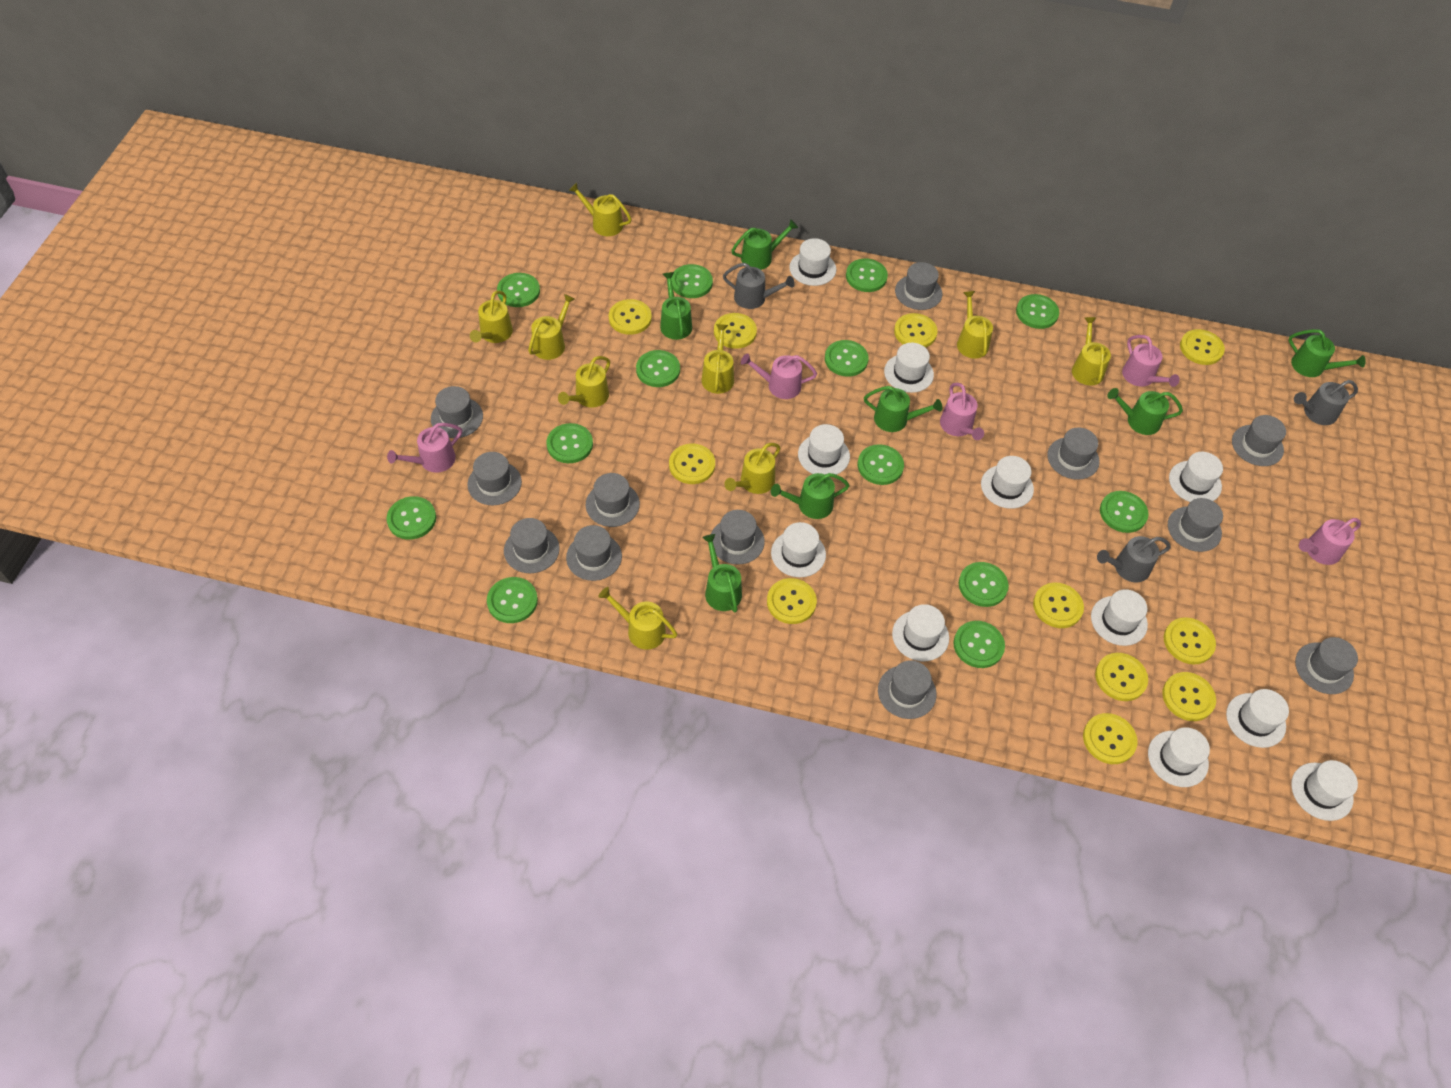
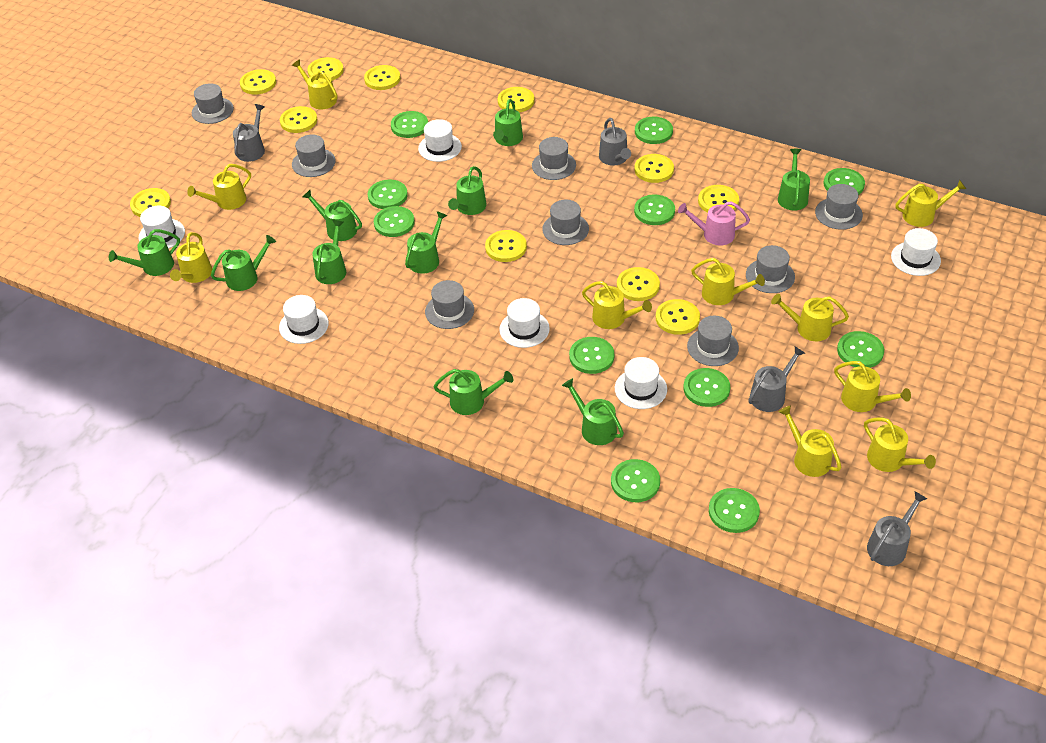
green button: [386,496,436,540] [487,577,538,623] [497,273,540,307] [546,423,593,463] [636,350,680,387] [671,264,713,298] [825,340,869,377] [846,259,888,292] [858,444,904,485] [954,621,1005,668] [959,562,1009,607] [1016,294,1059,329] [1100,491,1149,533] = 13 -> [368,179,408,209] [374,206,415,237] [391,111,428,138] [569,337,614,374] [611,459,660,502] [634,194,675,225] [635,117,673,144] [683,368,730,407] [709,488,760,533] [824,168,865,194] [837,331,884,368] = 11
green watering can: [660,272,692,340] [702,534,742,613] [731,219,798,270] [771,473,850,519] [864,386,942,432] [1108,388,1183,435] [1288,329,1366,377] = 7 -> [109,229,180,276] [211,235,276,291] [303,190,362,241] [312,220,346,284] [405,211,447,274] [434,369,513,415] [448,166,486,215] [493,99,523,146] [562,378,624,445] [778,149,810,211] = 10
grey hat: [431,386,483,438] [468,452,522,505] [504,518,560,573] [566,525,622,581] [586,473,640,527] [711,510,765,565] [878,660,936,719] [895,262,942,310] [1047,427,1100,480] [1168,498,1223,552] [1232,415,1286,466] [1295,637,1358,694] = 12 -> [192,83,234,124] [292,134,336,177] [425,280,474,329] [532,137,576,180] [542,200,589,245] [687,316,739,366] [746,245,795,293] [815,184,863,230] = 8
grey watering can: [723,263,795,309] [1097,536,1171,582] [1294,380,1358,425] = 3 -> [233,104,265,162] [599,118,631,166] [748,346,805,412] [867,492,927,566] = 4
pink watering can: [387,423,462,473] [741,353,817,399] [940,383,984,440] [1122,335,1180,387] [1299,518,1361,565] = 5 -> [678,201,750,246] = 1
white hat: [771,522,826,577] [789,238,836,286] [798,424,850,475] [884,343,934,393] [892,604,949,661] [981,456,1034,509] [1091,589,1148,646] [1148,727,1210,787] [1169,452,1223,502] [1226,689,1289,748] [1291,760,1358,821] = 11 -> [139,206,185,249] [279,295,329,344] [418,119,462,162] [499,298,550,348] [615,357,667,409] [891,228,941,276] = 6
yellow watering can: [470,291,513,343] [528,294,575,360] [558,356,610,408] [569,183,632,236] [598,587,678,650] [701,324,734,394] [724,443,780,494] [957,291,993,359] [1072,317,1111,385] = 9 -> [170,232,212,283] [187,164,251,210] [292,60,337,109] [582,281,652,329] [691,258,765,305] [771,294,849,341] [779,406,841,477] [834,361,911,412] [864,417,936,472] [895,180,966,227] = 10

